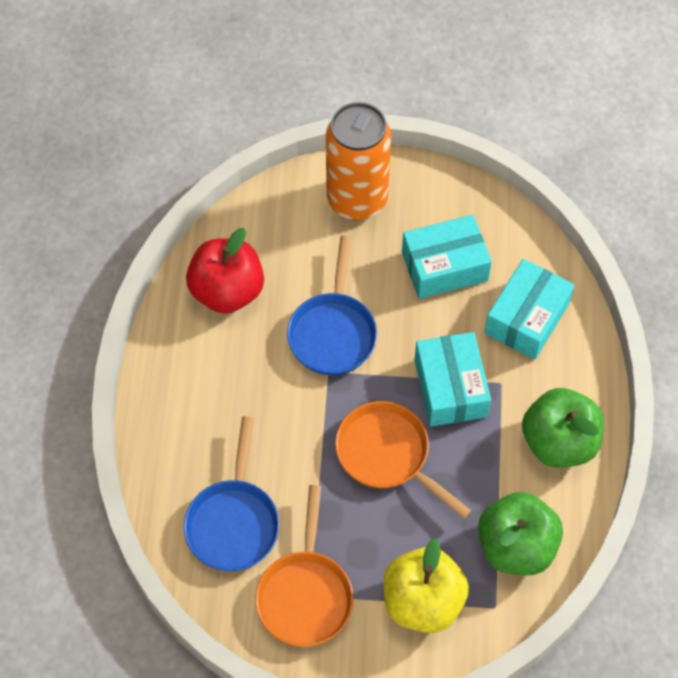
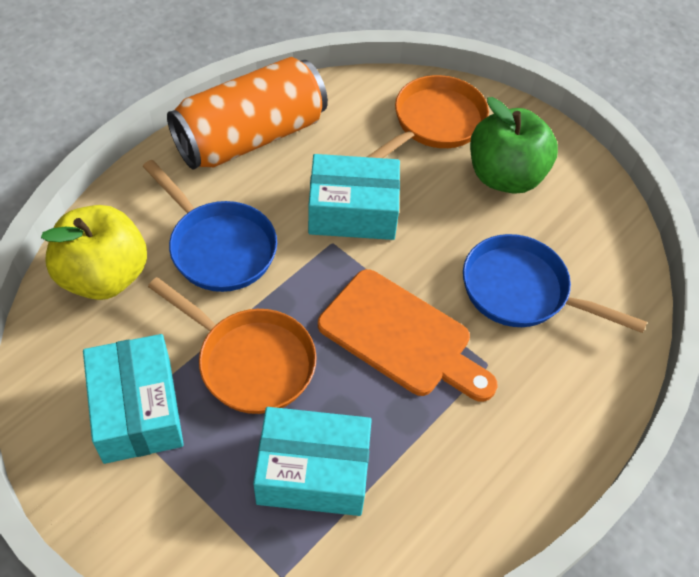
green apple: [478,492,563,575] [522,388,604,468] = 2 -> [470,97,558,194] = 1
orange cutting board: none = 0 -> [318,269,498,402] = 1
red apple: [186,228,264,314] = 1 -> none = 0

